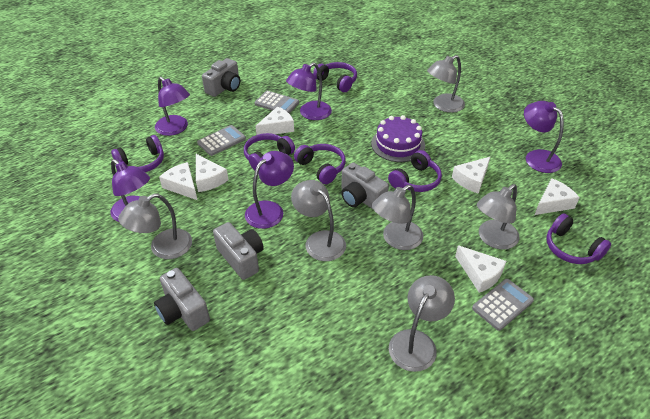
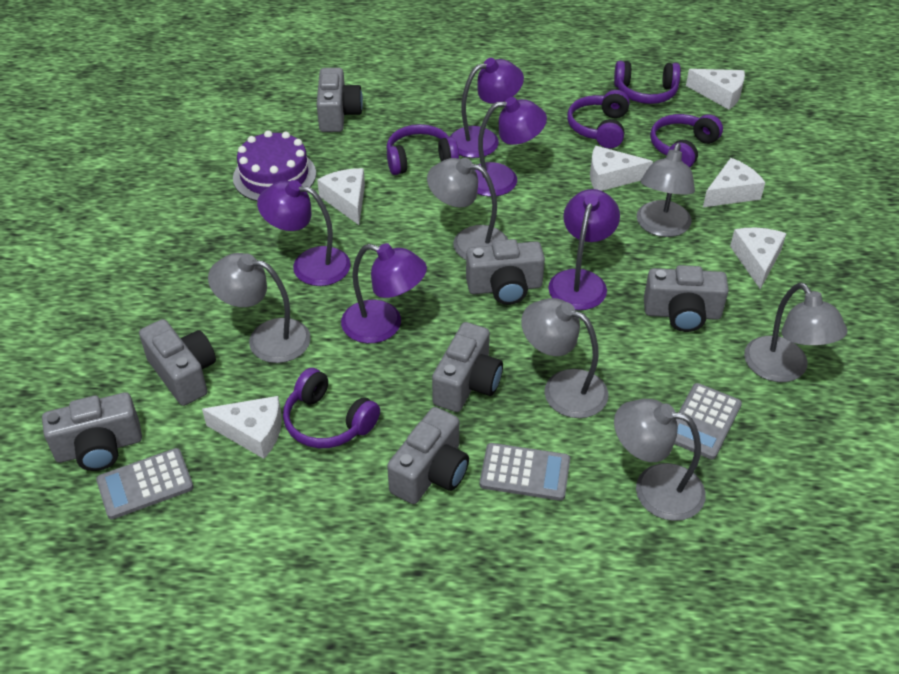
grey camera: [154,268,210,331] [202,58,240,97] [213,222,264,280] [341,163,389,209] = 4 -> [42,392,142,471] [139,319,216,406] [317,68,363,132] [387,407,469,504] [432,322,503,412] [466,239,545,305] [644,265,729,332] = 7
purple headphones: [111,135,164,172] [244,133,295,170] [294,144,346,184] [313,62,357,92] [388,150,442,192] [546,213,611,264] = 6 -> [283,368,380,448] [386,124,459,175] [567,90,630,148] [614,61,681,104] [650,114,723,168] = 5

